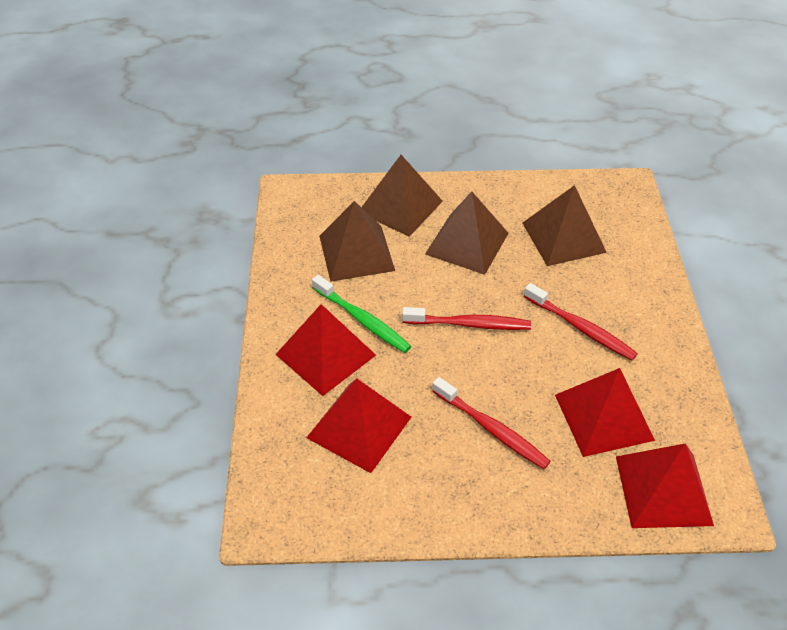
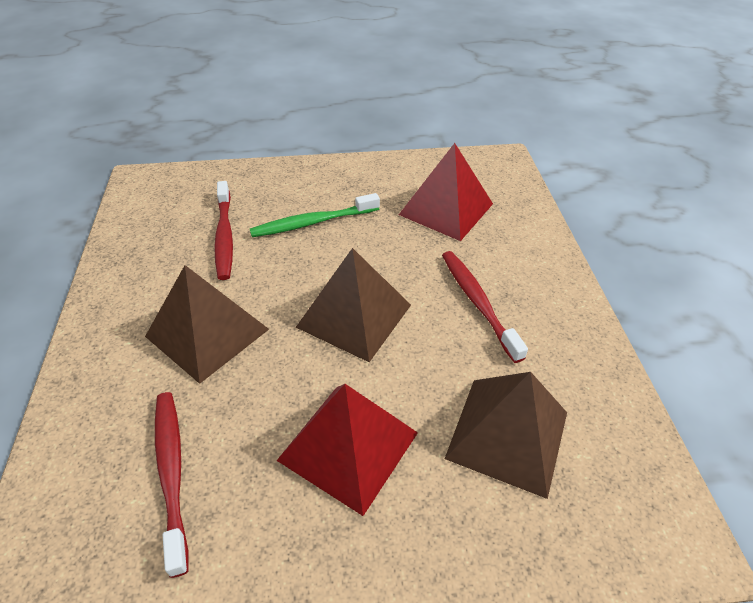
brown pyramid: [319,201,395,282] [361,155,443,237] [425,192,508,275] [522,185,607,266] = 4 -> [145,265,269,384] [296,248,411,362] [445,372,567,499] = 3
red pyramid: [275,304,376,396] [306,378,411,473] [555,368,655,457] [616,443,714,528] = 4 -> [276,384,418,516] [399,143,493,241] = 2

